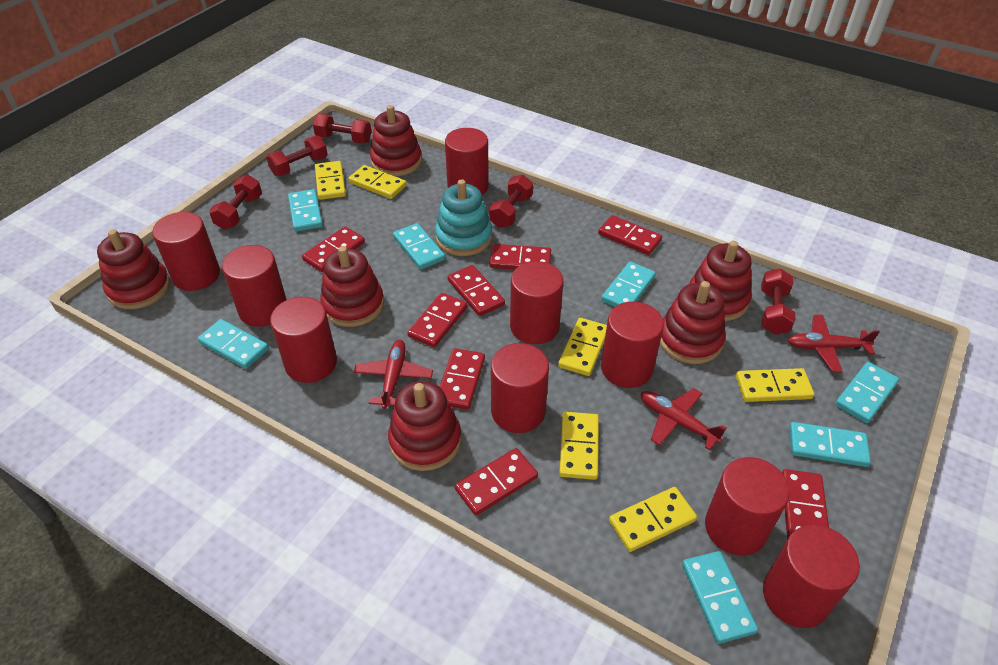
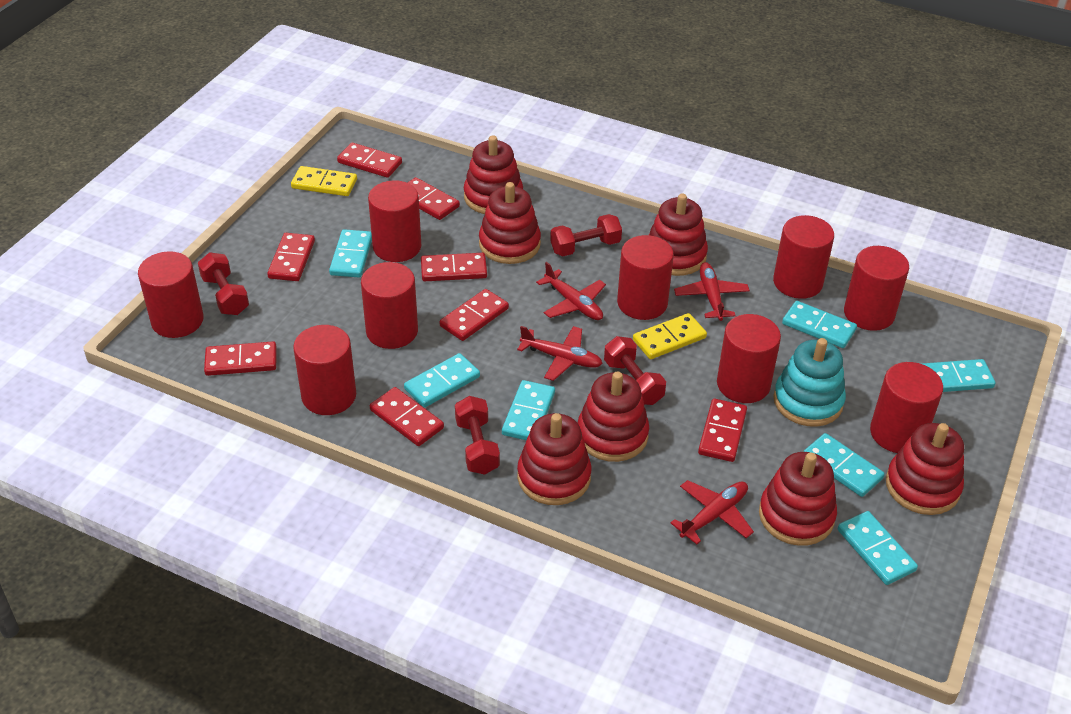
red dumbbell: [209,175,262,230] [266,135,328,176] [313,114,372,144] [489,175,533,228] [761,268,796,335] = 5 -> [198,252,249,315] [455,396,500,475] [550,214,622,256] [604,336,666,405] = 4
red plane: [354,340,433,409] [641,388,727,450] [787,315,880,372] = 3 -> [517,326,603,381] [536,262,606,320] [670,480,754,544] [674,262,750,321] = 4
red stacking toy: [97,229,170,309] [320,246,384,327] [370,105,422,176] [388,381,461,471] [660,281,726,364] [689,241,752,321] = 6 -> [464,135,523,214] [479,182,541,264] [517,413,592,505] [578,371,649,462] [649,194,708,276] [759,452,837,546] [886,423,964,515] = 7
yellow domino: [315,161,346,200] [348,165,407,199] [558,318,607,376] [559,412,599,480] [609,487,697,552] [736,368,814,402] = 6 -> [291,166,357,196] [633,313,707,359] = 2

